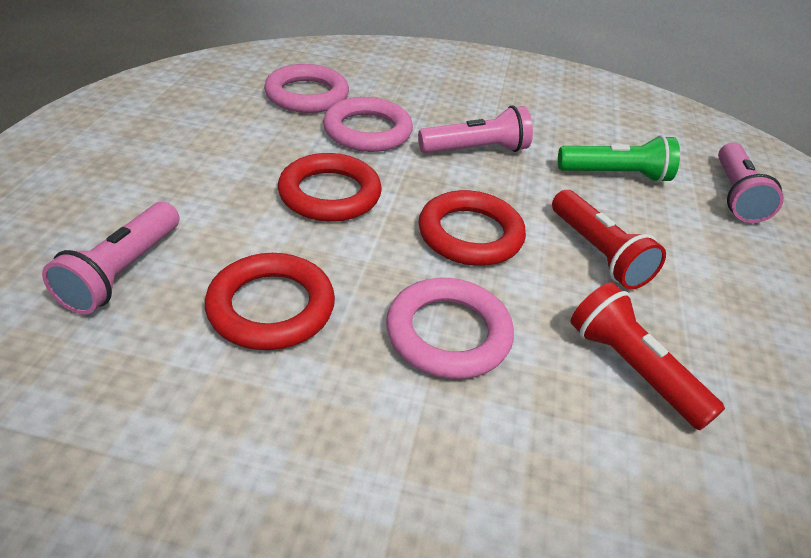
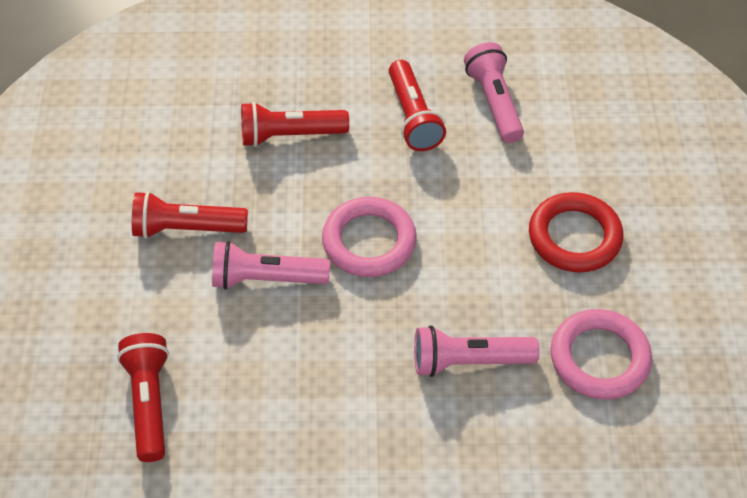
green flashlight: [558,135,680,183] = 1 -> none = 0
pink ring: [264,64,349,113] [323,97,413,152] [386,278,514,379] = 3 -> [322,197,417,277] [551,309,652,400] = 2
red flashlight: [552,190,666,289] [570,282,725,430] = 2 -> [117,333,169,462] [132,191,248,239] [241,102,349,147] [389,60,446,151] = 4
red ring: [205,253,335,350] [278,153,382,222] [418,190,526,266] = 3 -> [529,192,624,272] = 1

